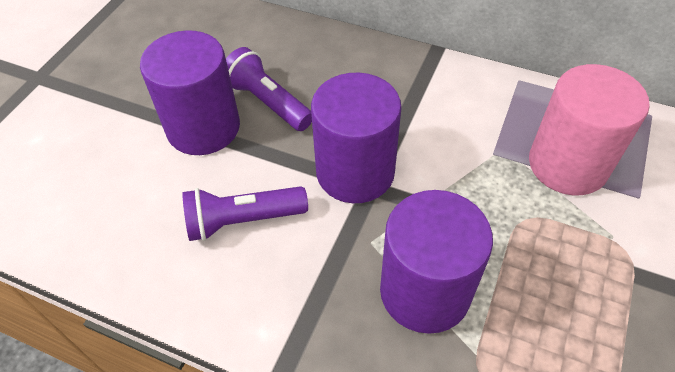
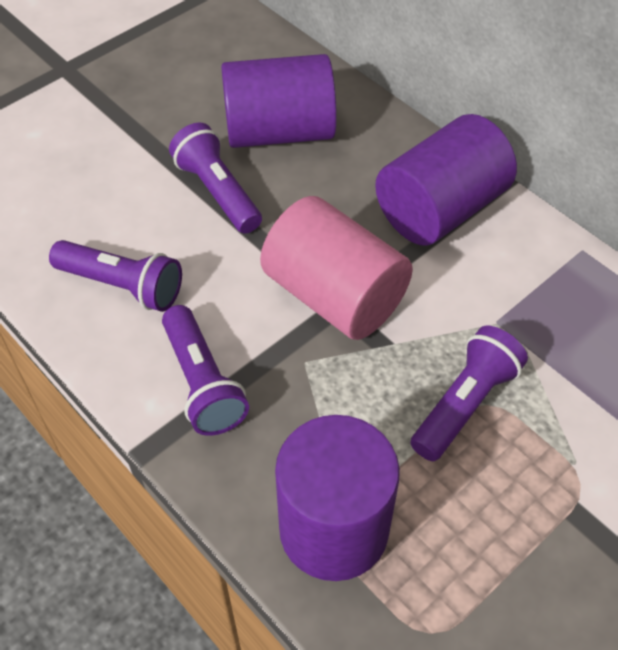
purple flashlight: [182,186,308,241] [226,47,312,131] = 2 -> [49,240,182,312] [162,305,249,436] [169,122,262,234] [411,326,528,461] = 4

